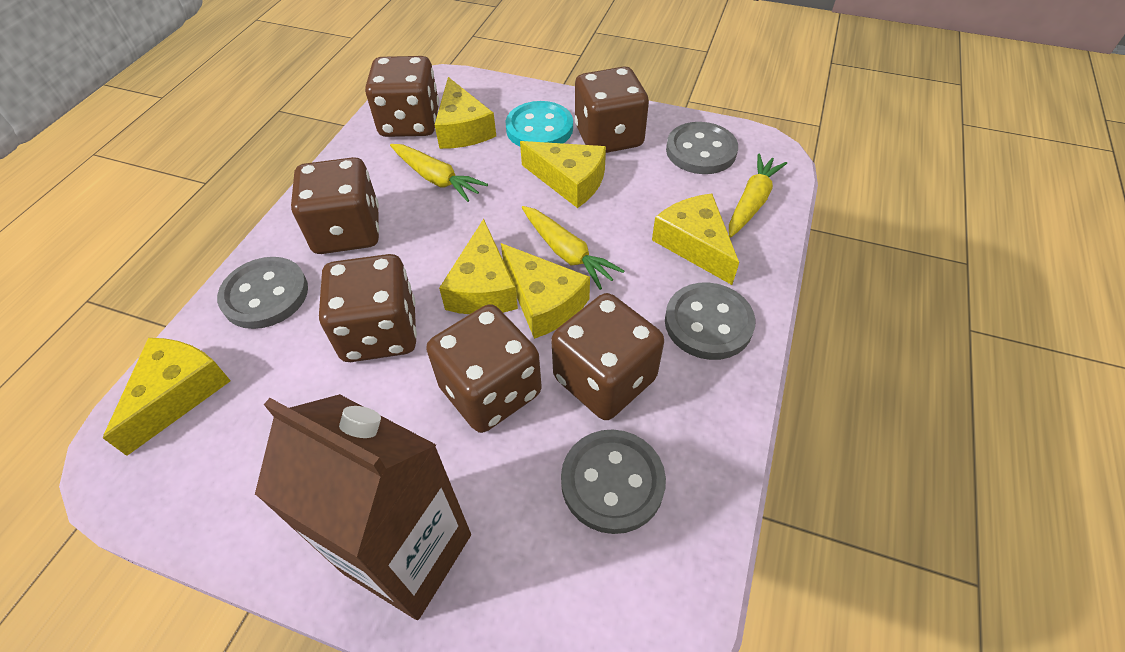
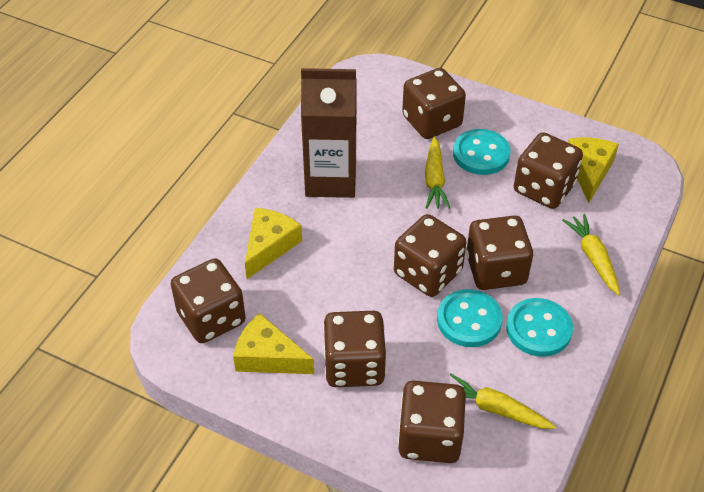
brown dice: [291,157,379,254] [319,254,417,362] [365,56,439,137] [426,304,541,433] [551,293,664,420] [575,66,649,153] = 6 -> [171,258,246,343] [323,311,386,387] [394,214,466,297] [398,381,466,463] [402,68,466,139] [466,215,533,290] [514,132,583,209] = 7
grey button: [217,257,308,329] [561,429,666,534] [665,283,756,360] [666,122,738,174] = 4 -> none = 0
turquoise button: [505,101,573,147] = 1 -> [437,289,503,347] [453,129,511,175] [506,298,573,357] = 3
yellow cheese: [103,338,231,456] [435,77,496,149] [439,219,518,314] [501,243,590,339] [520,141,606,208] [652,193,739,285] = 6 -> [233,313,314,374] [245,208,302,279] [568,137,619,203] = 3

